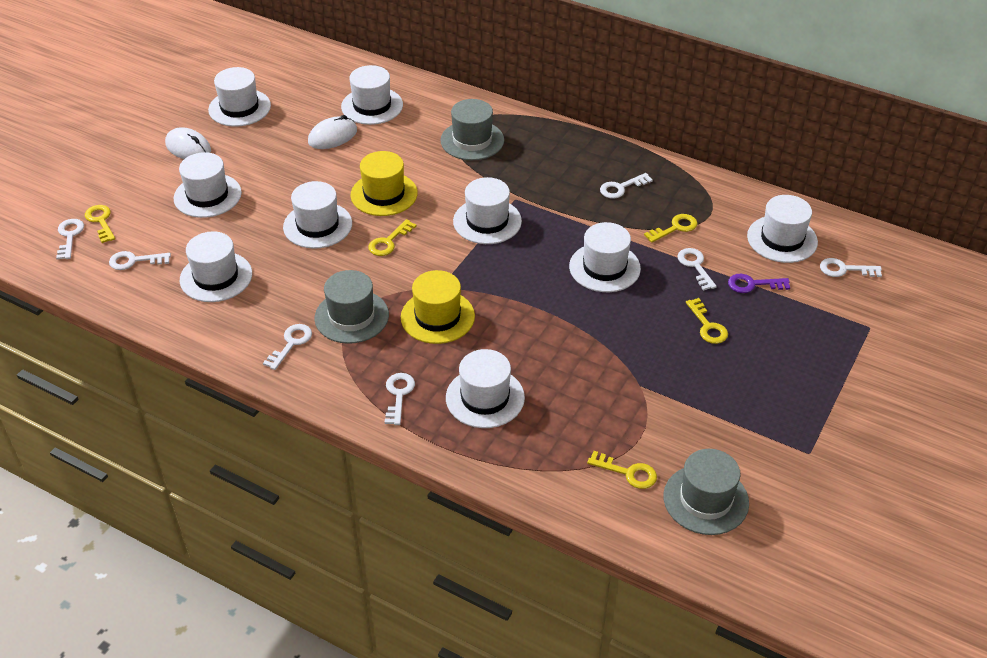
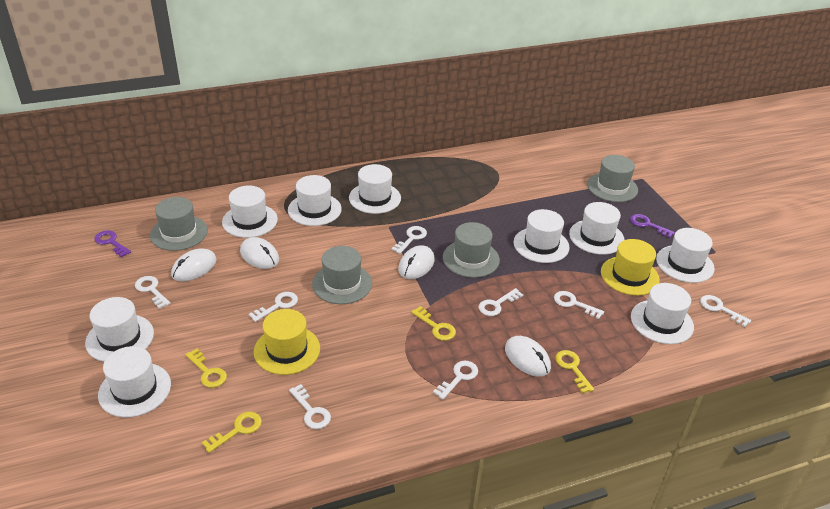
grey hat: [314,270,389,344] [440,99,504,160] [663,449,749,535] = 3 -> [150,197,208,251] [312,246,372,304] [443,222,500,278] [587,155,638,202] = 4
purple key: [728,274,790,293] = 1 -> [94,230,131,257] [630,214,675,238] = 2
white key: [56,219,84,259] [109,251,171,270] [263,324,312,370] [385,373,415,425] [600,173,653,199] [677,248,717,291] [820,258,882,277] = 7 -> [135,276,170,309] [249,292,298,322] [289,384,331,429] [391,226,427,254] [433,361,478,400] [479,288,523,316] [554,291,604,319] [700,295,751,327] = 8
white mouse: [165,127,211,159] [308,115,357,149] = 2 -> [171,248,217,282] [240,237,279,269] [398,245,435,279] [505,336,551,377] = 4
yellow key: [85,205,115,243] [368,219,417,256] [587,451,657,489] [644,214,698,243] [686,298,728,344] = 5 -> [185,348,227,388] [202,412,262,453] [411,306,456,341] [555,350,594,394] = 4

